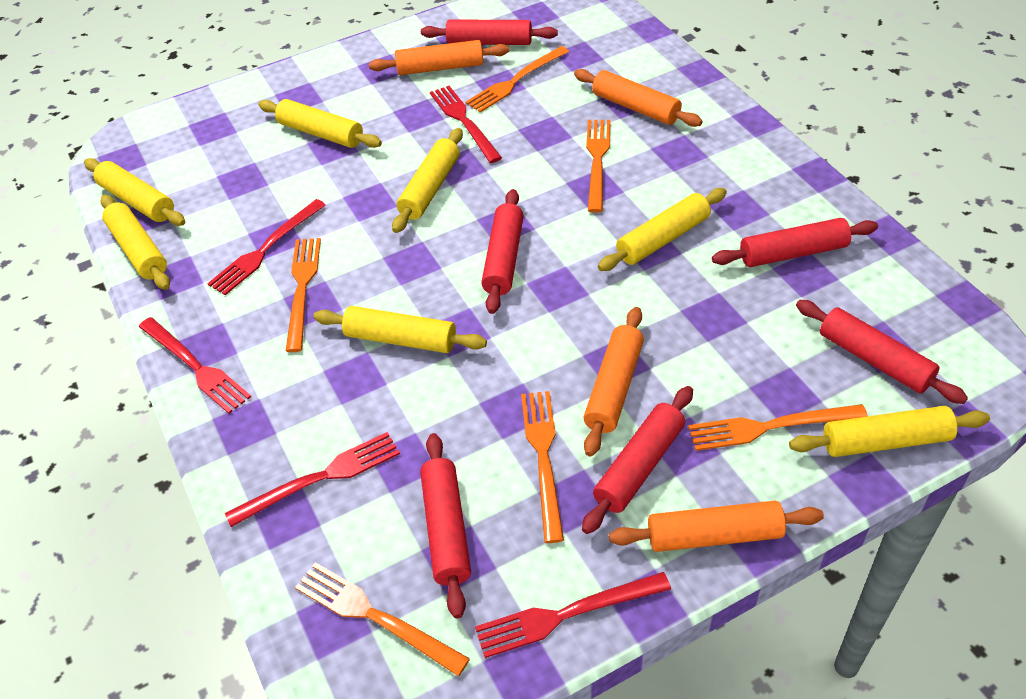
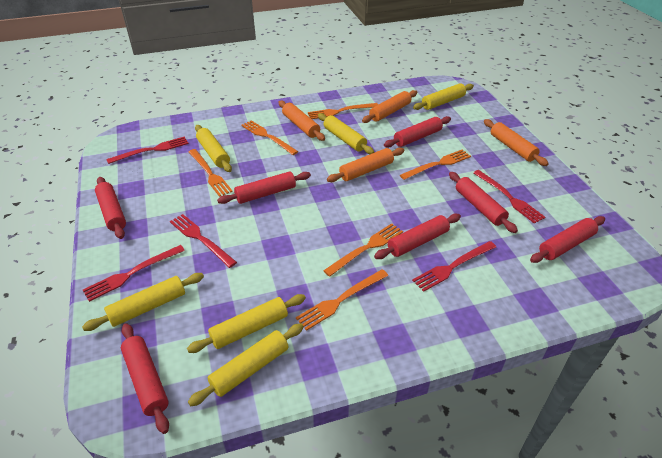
red rolling pin: [420,433,471,618] [421,19,558,45] [481,189,524,314] [582,386,693,534] [712,218,878,267] [796,300,968,404] = 6 -> [95,177,126,239] [121,323,169,434] [217,171,311,204] [374,214,461,259] [384,116,451,148] [449,172,518,233] [530,216,605,263] = 7
yellow rolling pin: [84,158,185,226] [101,195,170,290] [258,99,382,148] [314,306,487,353] [392,128,463,233] [598,188,727,271] [789,406,990,457] = 7 -> [82,273,204,331] [187,294,306,353] [188,323,304,406] [195,125,232,172] [318,113,374,154] [413,83,474,110] = 6

